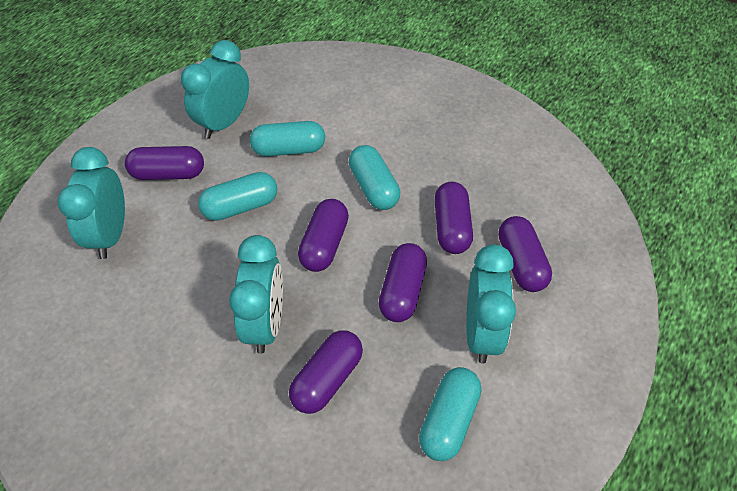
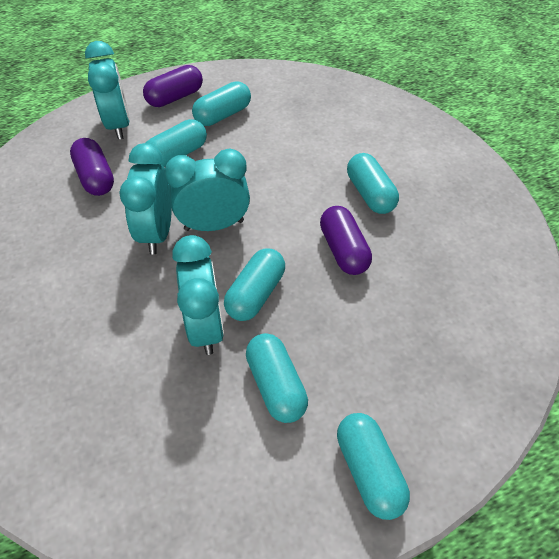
purple capsule: [125,146,204,180] [289,330,363,414] [298,199,349,272] [379,243,427,322] [434,181,473,254] [498,216,552,292] = 6 -> [70,138,114,196] [143,65,203,107] [320,206,372,275] = 3
turquoise capsule: [198,172,277,221] [250,121,325,156] [349,145,400,210] [419,367,481,461] = 4 -> [146,119,207,167] [192,81,251,126] [224,248,285,321] [246,333,308,423] [337,413,410,520] [347,153,399,214] = 6

